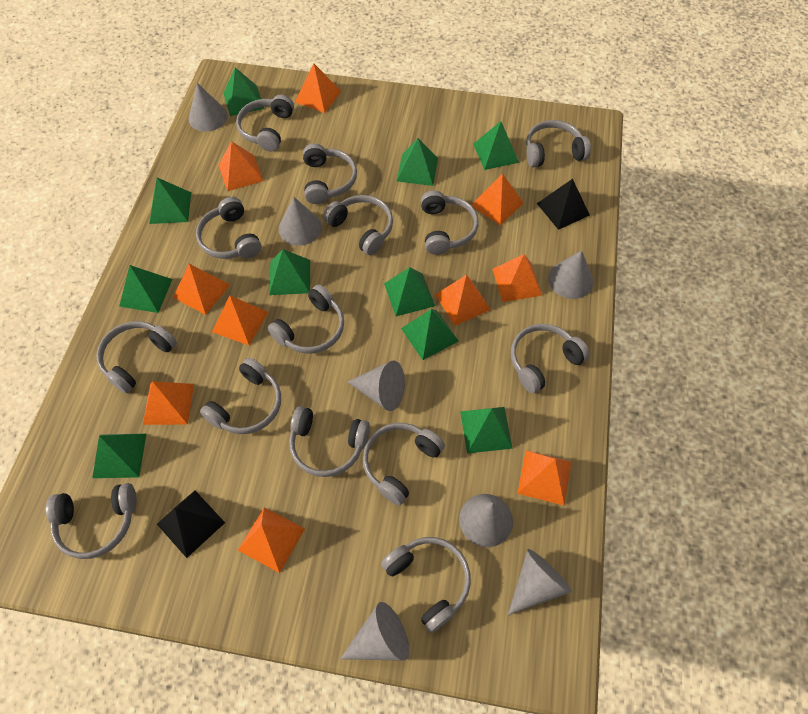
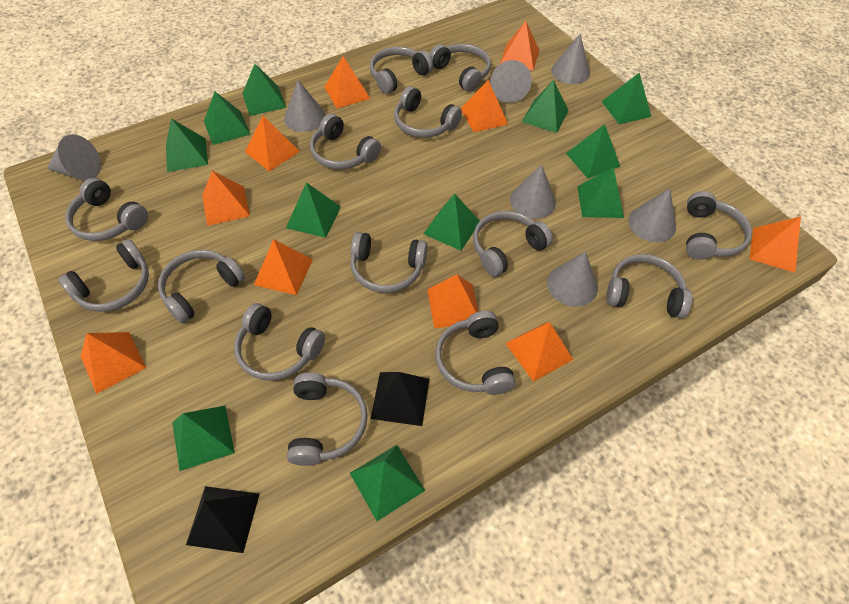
green pyramid: [92,434,146,478] [119,265,172,313] [149,177,191,224] [223,68,264,116] [269,249,310,295] [384,267,435,316] [397,138,438,186] [401,309,459,360] [460,407,513,453] [473,121,519,170] = 10 -> [166,118,208,172] [172,406,235,471] [204,91,251,145] [242,64,286,116] [286,182,341,238] [350,445,425,521] [423,194,480,251] [522,80,569,133] [566,124,620,178] [577,167,624,218] [601,73,651,124] = 11

